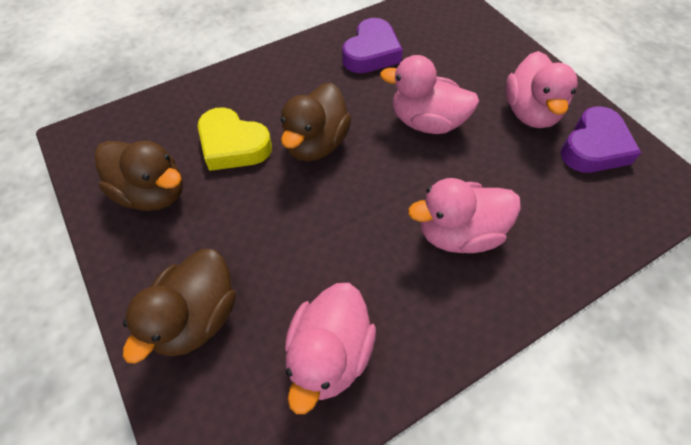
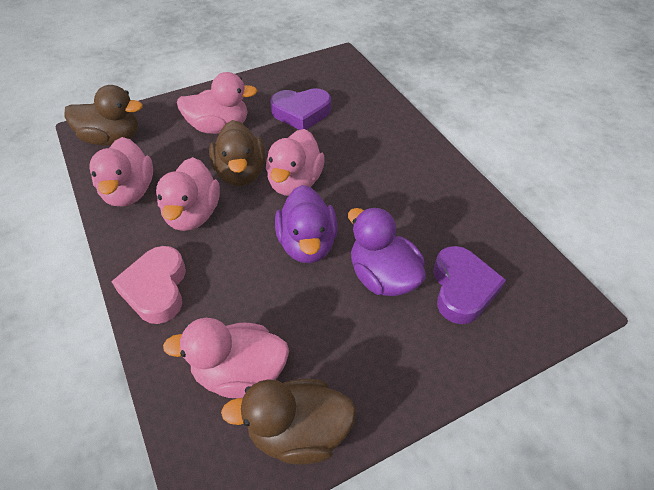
pink duck: [285,283,376,414] [380,55,479,134] [408,178,521,253] [505,51,578,128] = 4 -> [89,137,153,207] [156,157,220,231] [163,318,289,398] [177,72,257,134] [266,129,325,196] = 5
pink heart: none = 0 -> [111,246,186,324] = 1
purple duck: none = 0 -> [275,185,338,263] [348,207,426,296] = 2
yellow heart: [198,107,272,171] = 1 -> none = 0

